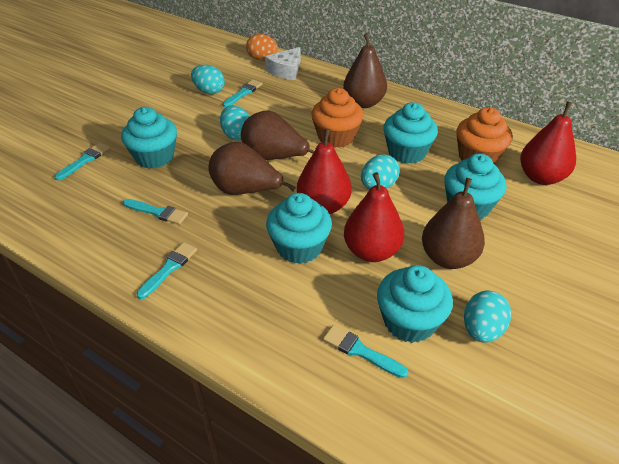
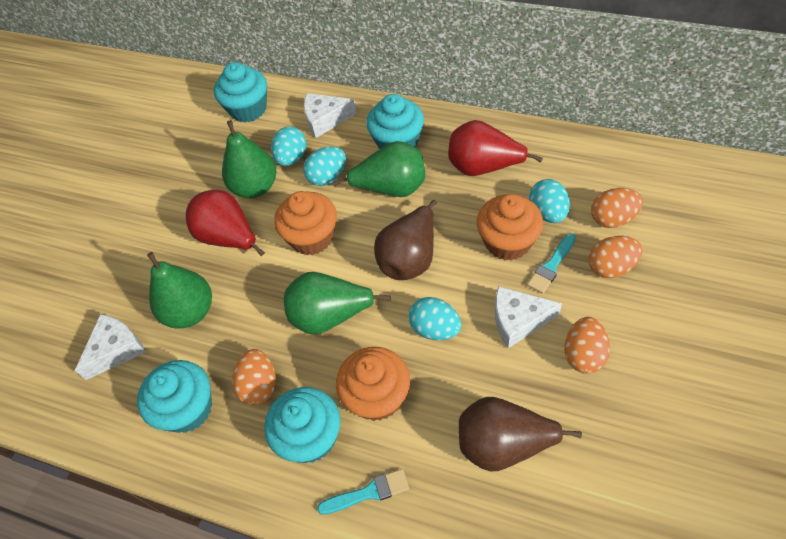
brown pear: [209,142,296,195] [241,110,314,160] [343,33,387,108] [422,178,485,269] = 4 -> [374,200,437,280] [459,397,582,472] = 2
green pear: none = 0 -> [147,252,212,328] [222,120,276,198] [284,272,391,335] [333,141,426,197] = 4
orange cupcake: [311,88,363,148] [456,107,512,164] = 2 -> [274,191,337,255] [336,347,410,421] [477,194,543,261] = 3
orange egg: [246,34,278,60] = 1 -> [232,349,276,406] [564,317,610,374] [589,236,642,278] [591,188,643,228] = 4
red pear: [297,128,352,214] [344,172,404,262] [520,101,576,185] = 3 -> [186,190,265,256] [448,120,543,176] = 2
turquoise brush: [55,142,110,181] [123,199,188,225] [136,242,197,299] [223,79,263,107] [323,325,408,378] = 5 -> [317,469,409,515] [527,233,576,294] = 2
turquoise cupcake: [121,107,177,169] [266,193,332,264] [377,265,453,343] [383,102,438,164] [444,154,506,219] = 5 -> [137,360,212,433] [214,62,267,123] [264,387,341,463] [366,94,424,149] = 4
white cheese: [265,47,301,80] = 1 -> [75,314,146,380] [304,93,357,138] [495,286,562,348] = 3

